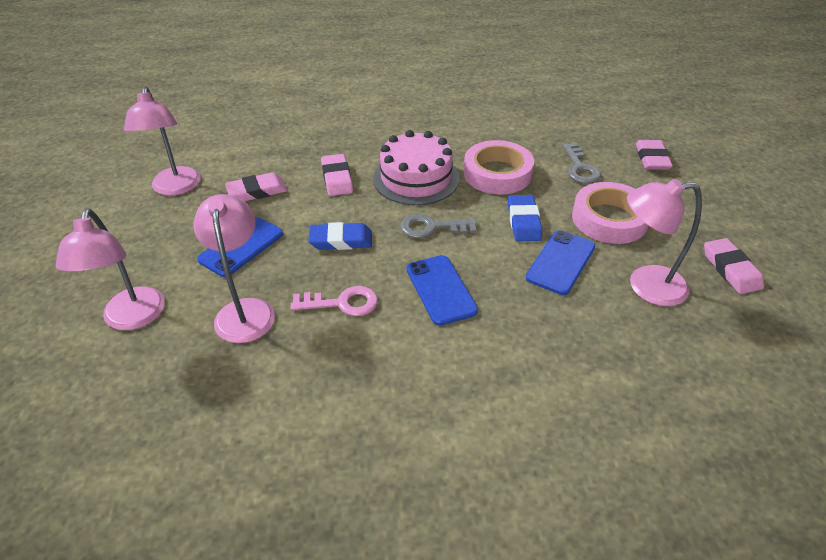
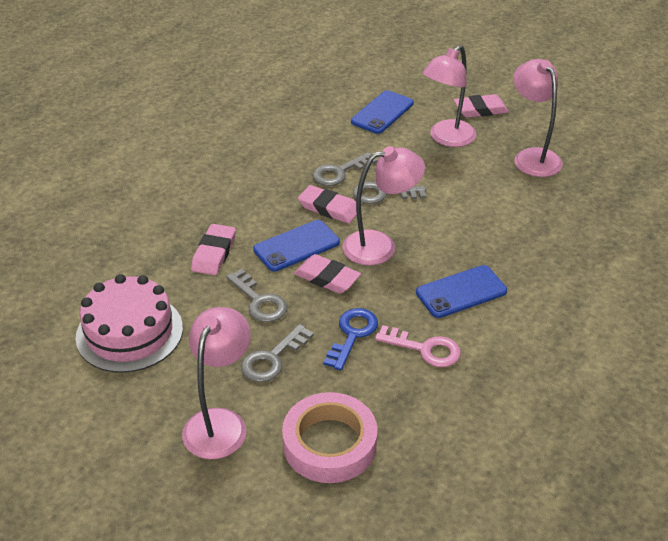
blue eraser: [308,222,372,250] [508,195,542,241] = 2 -> none = 0
blue key: none = 0 -> [323,308,378,371] = 1
grey key: [400,214,477,238] [562,143,601,184] = 2 -> [226,269,287,322] [241,324,314,382] [312,152,378,186] [353,182,426,204] = 4
pink tape: [464,140,534,195] [572,182,648,244] = 2 -> [282,392,378,483] = 1

